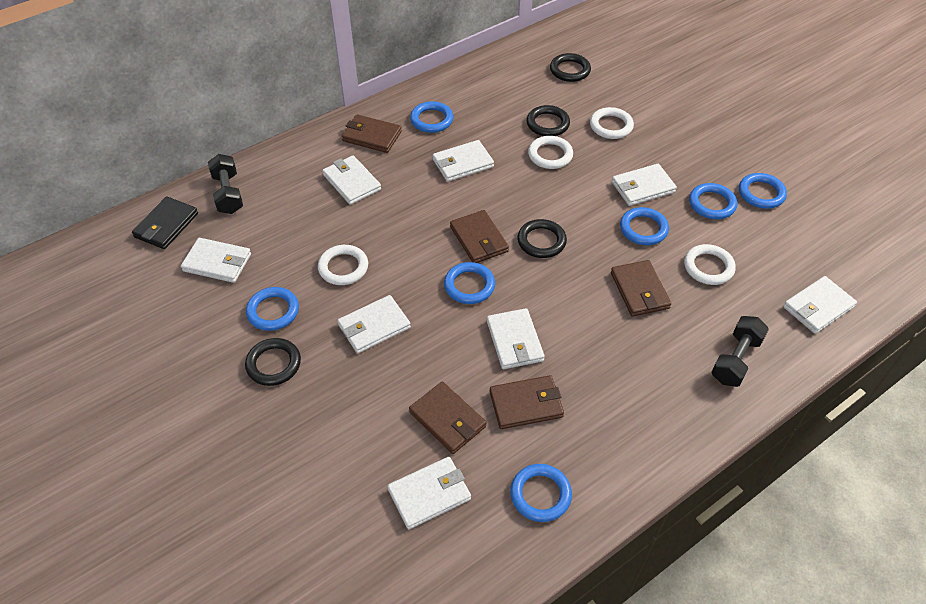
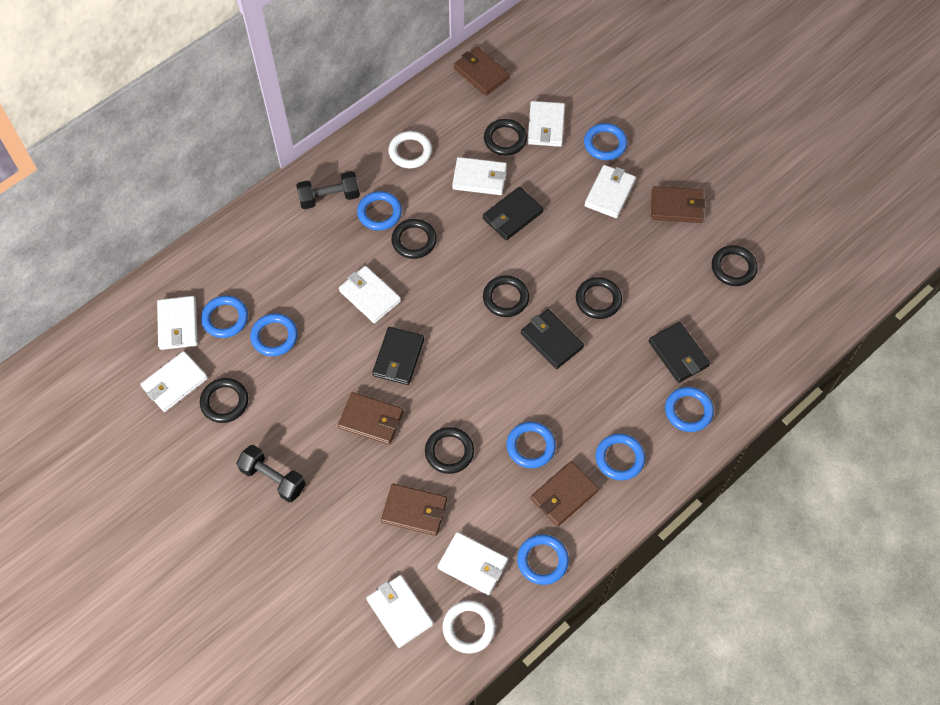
black ring: [245,338,301,386] [517,219,567,258] [527,105,570,136] [550,53,591,82] = 4 -> [200,378,248,423] [391,219,437,259] [425,427,474,474] [483,275,529,317] [484,119,527,156] [576,277,622,319] [712,245,758,286] = 7
black wallet: [132,197,198,249] = 1 -> [372,327,424,385] [483,187,543,240] [521,309,584,369] [649,322,710,383] = 4
blue ring: [246,287,299,331] [410,101,453,133] [444,262,495,304] [510,464,572,522] [620,207,669,245] [689,183,737,219] [739,173,787,209] = 7 -> [201,296,248,338] [250,313,298,356] [357,191,402,230] [507,422,556,468] [517,535,569,585] [584,123,627,160] [596,433,645,480] [665,387,714,432] = 8
white ring: [318,245,368,285] [528,136,573,169] [590,107,634,139] [684,244,736,285] = 4 -> [388,131,432,168] [443,601,495,653] = 2

